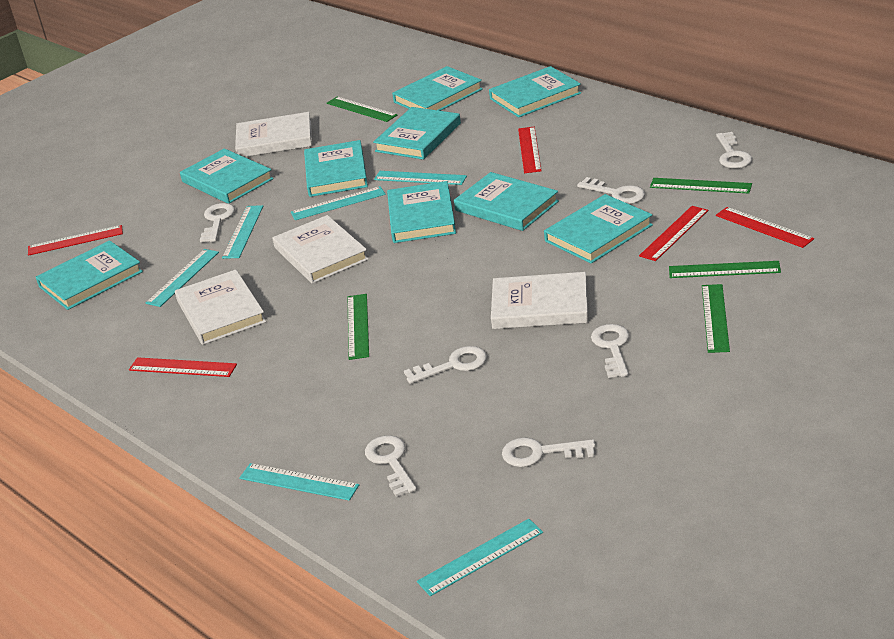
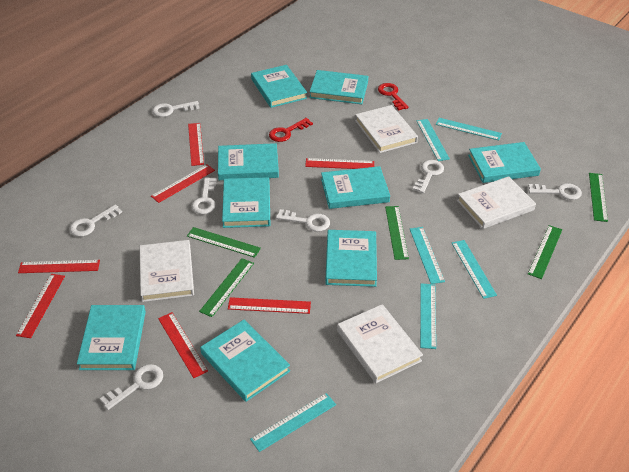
red key: none = 0 -> [269,118,313,142] [378,83,409,110] = 2
red ruler: [28,225,123,256] [129,357,237,377] [518,127,542,173] [639,206,708,261] [716,207,814,248] = 5 -> [16,274,65,338] [18,260,100,273] [151,164,215,203] [158,312,208,378] [188,123,204,166] [228,297,311,314] [305,158,374,169] = 7

